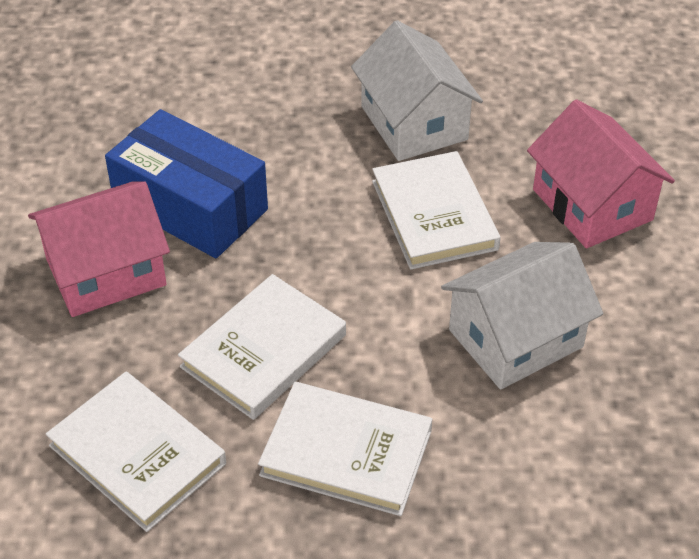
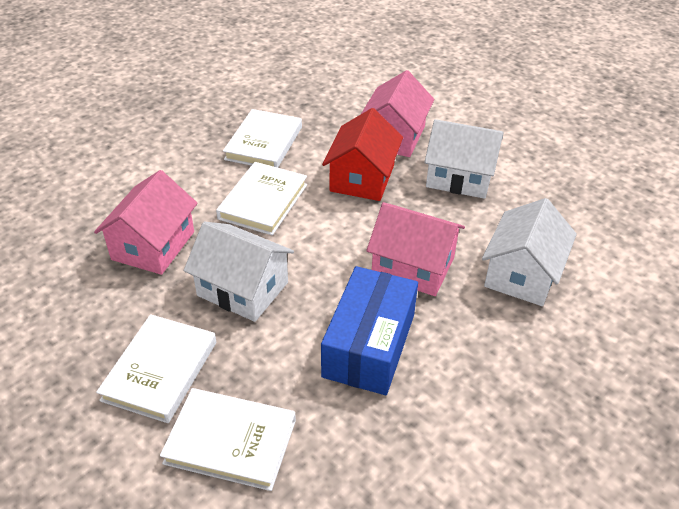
pink house: [28,181,170,317] [527,100,675,248] = 2 -> [94,170,198,275] [361,70,434,157] [366,202,465,296] = 3
red house: none = 0 -> [322,108,403,201] = 1
white house: [351,20,483,161] [441,242,603,390] = 2 -> [184,222,294,322] [424,119,503,199] [482,198,577,306] = 3

